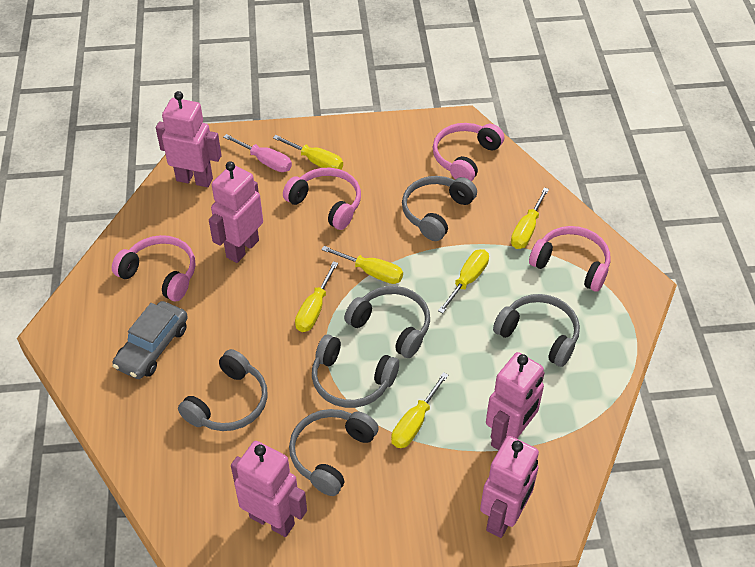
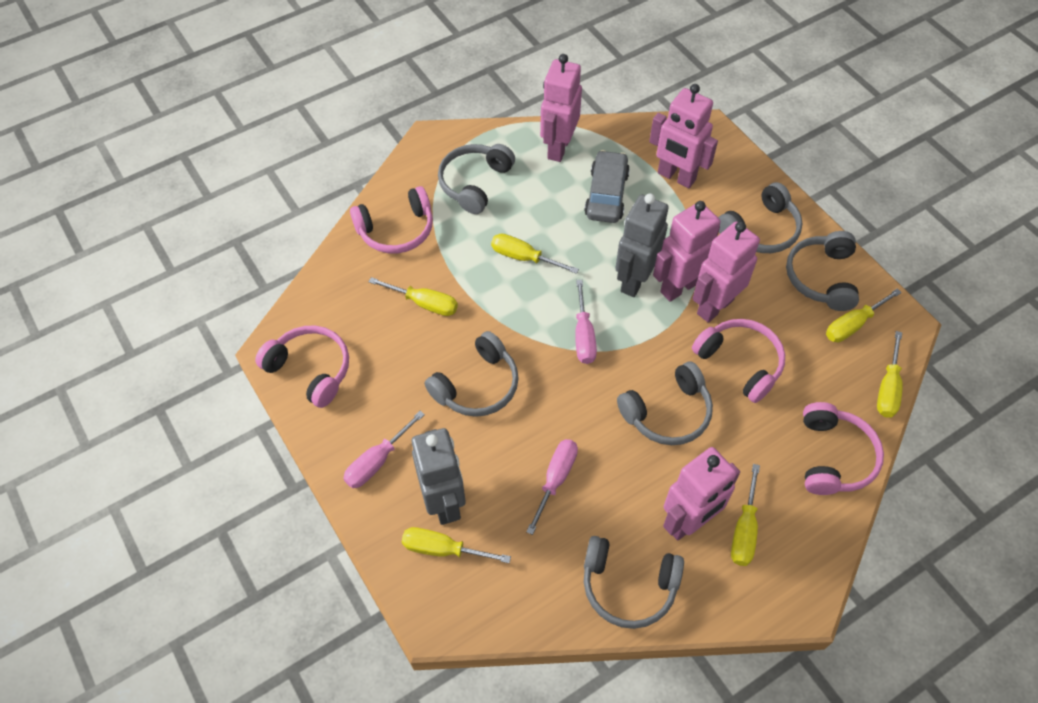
grey robot: none = 0 -> [411,428,466,525] [615,193,669,297] = 2
pink screwdriver: [224,134,292,172] = 1 -> [343,411,425,488] [526,439,578,535] [575,280,597,364] = 3

